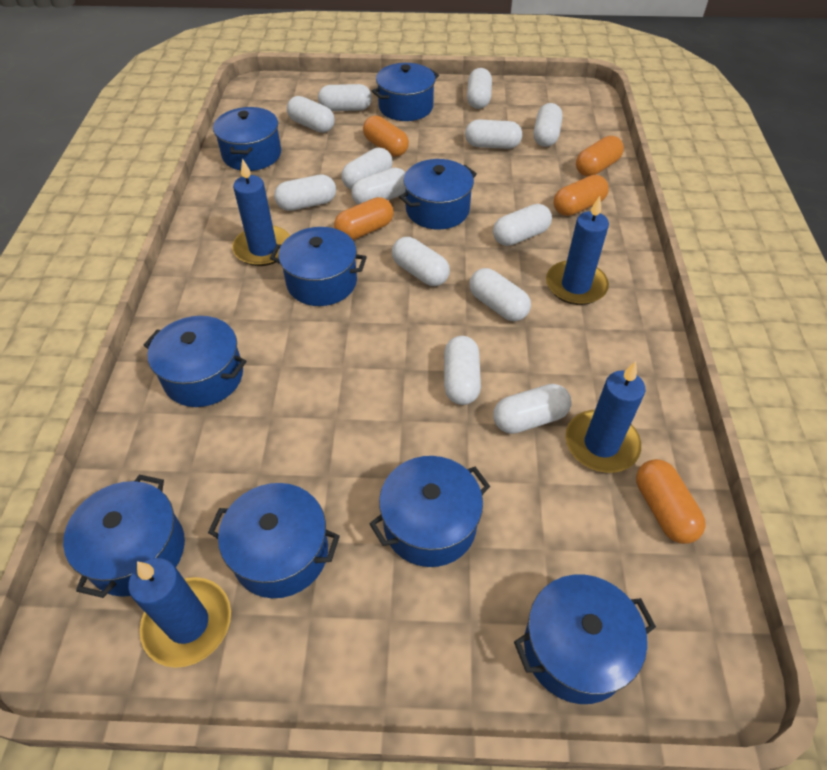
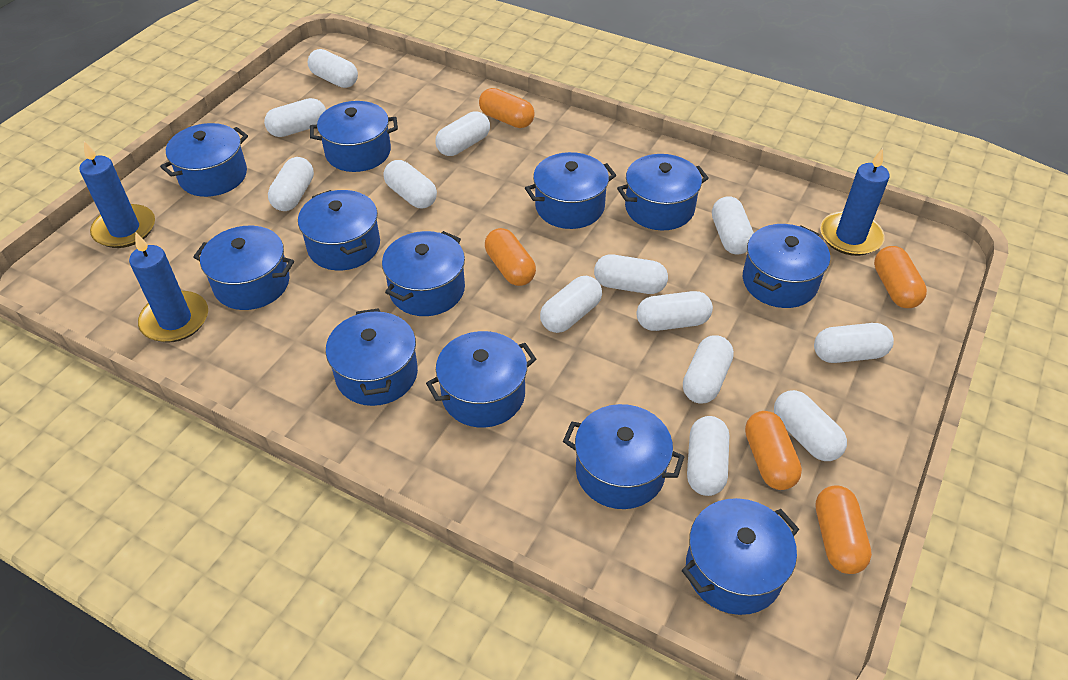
blue candle: [128,558,231,668] [232,158,290,266] [546,196,609,305] [565,361,645,473] = 4 -> [79,141,155,248] [129,232,208,343] [820,148,890,256] = 3
blue pot: [63,474,185,598] [144,316,246,407] [208,483,340,598] [213,107,281,171] [270,227,367,306] [369,456,490,567] [372,63,439,121] [399,159,477,229] [514,574,656,704] = 9 -> [160,123,248,197] [193,226,294,310] [298,190,380,270] [310,101,398,172] [326,308,418,406] [382,231,465,316] [426,331,536,428] [525,152,616,229] [563,404,685,509] [617,154,709,230] [682,498,799,615] [743,224,830,308] = 12

